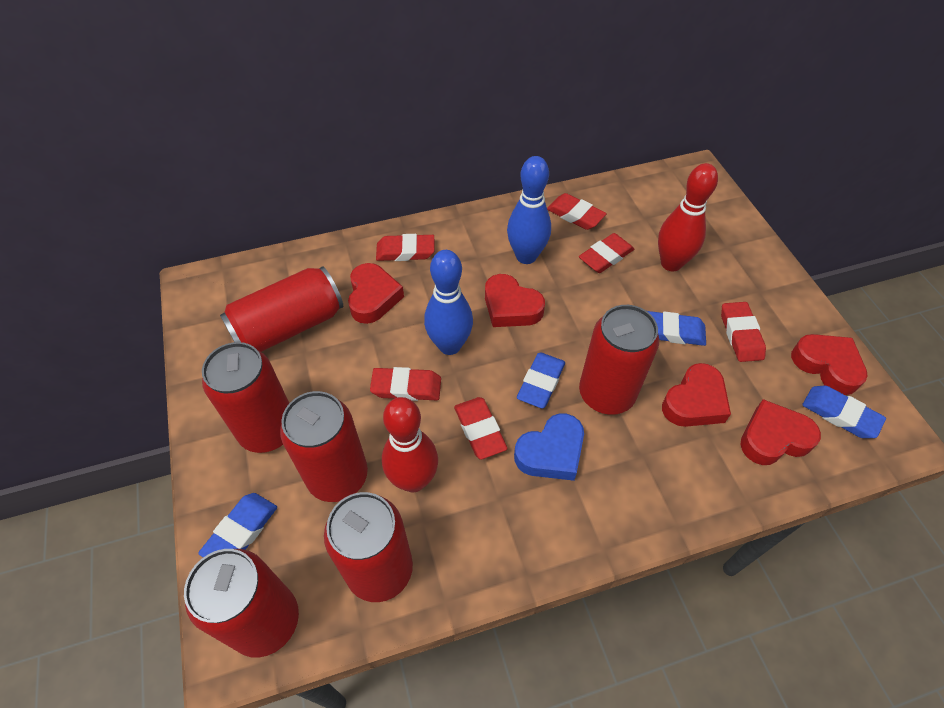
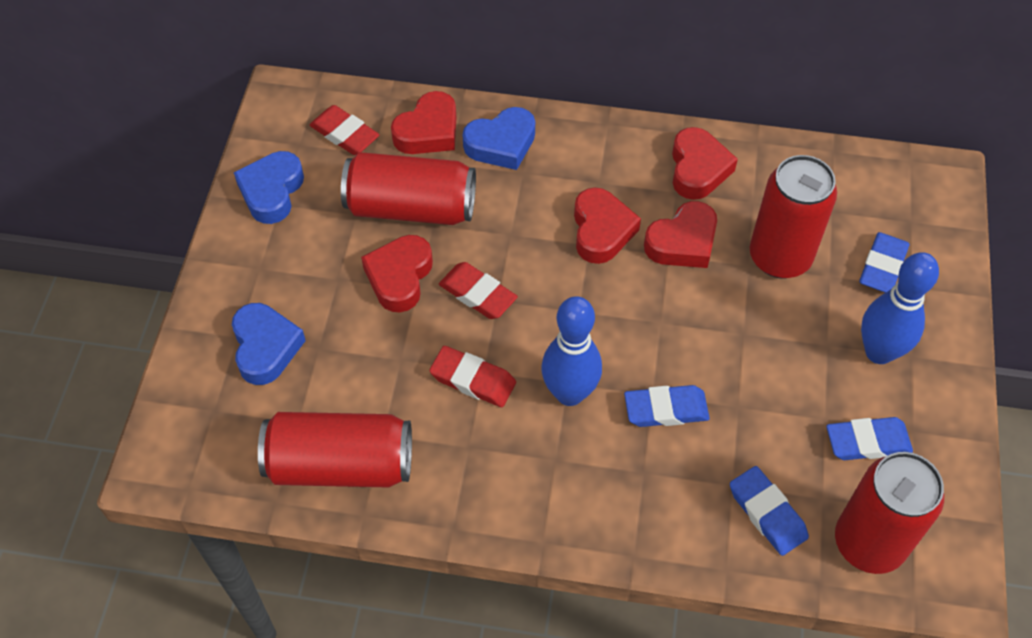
blue heart: [514,413,584,481] = 1 -> [232,303,306,385] [234,151,304,224] [463,107,535,170] = 3
red bowling pin: [382,397,438,492] [658,163,718,271] = 2 -> none = 0
red can: [184,549,299,658] [202,342,289,453] [220,266,343,352] [280,391,368,502] [324,492,413,602] [579,305,659,415] = 6 -> [258,412,412,488] [341,152,476,225] [750,155,837,278] [835,452,944,574] = 4
red eraser: [370,367,441,401] [376,234,434,261] [454,397,507,459] [547,193,607,230] [579,233,634,273] [721,302,766,362] = 6 -> [310,105,379,155] [429,346,516,407] [439,262,518,319] = 3

